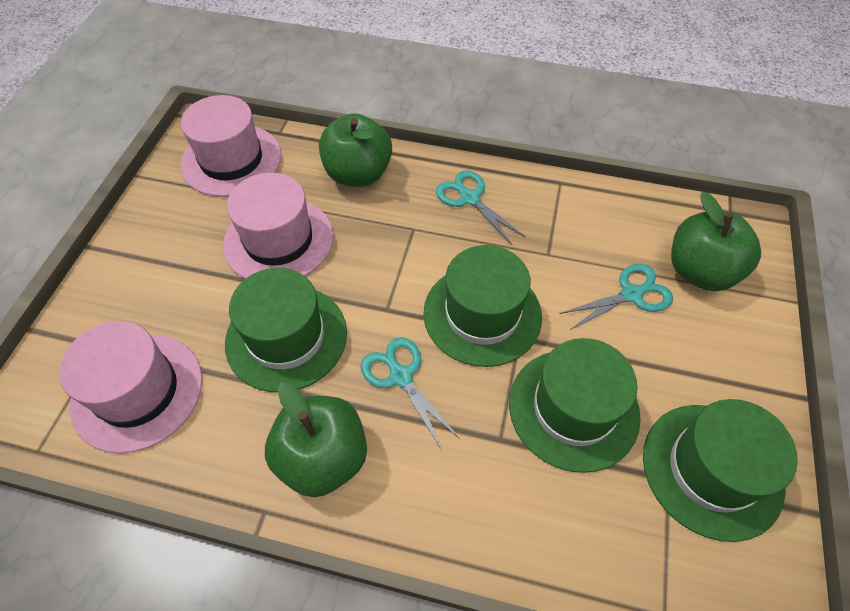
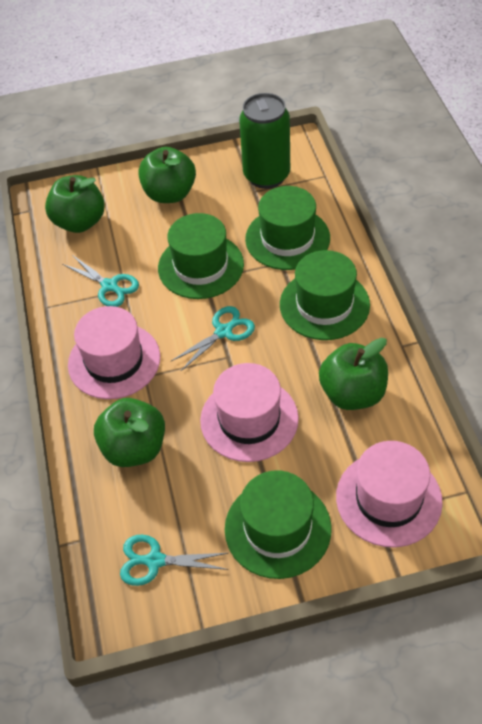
green apple: [265,382,367,497] [319,113,392,187] [671,192,761,291] = 3 -> [45,175,105,233] [94,398,165,467] [138,147,196,203] [319,338,388,410] = 4
green can: none = 0 -> [239,93,290,189] = 1

